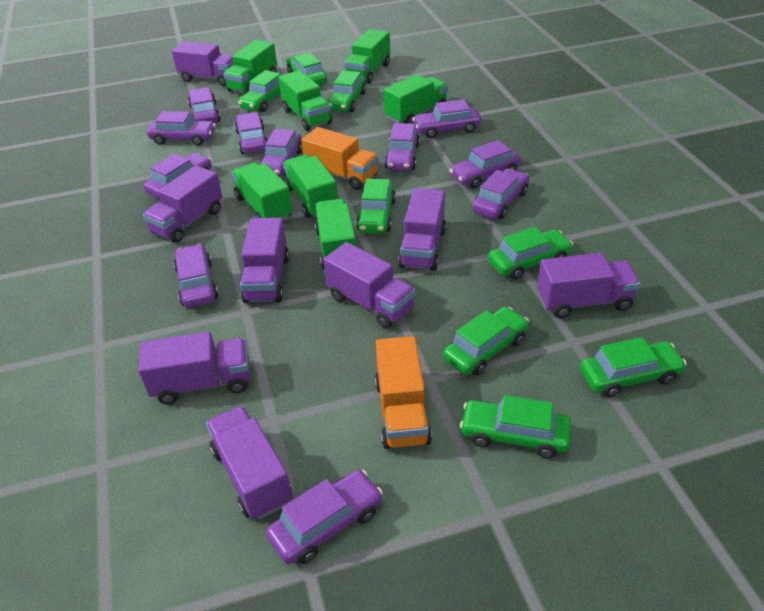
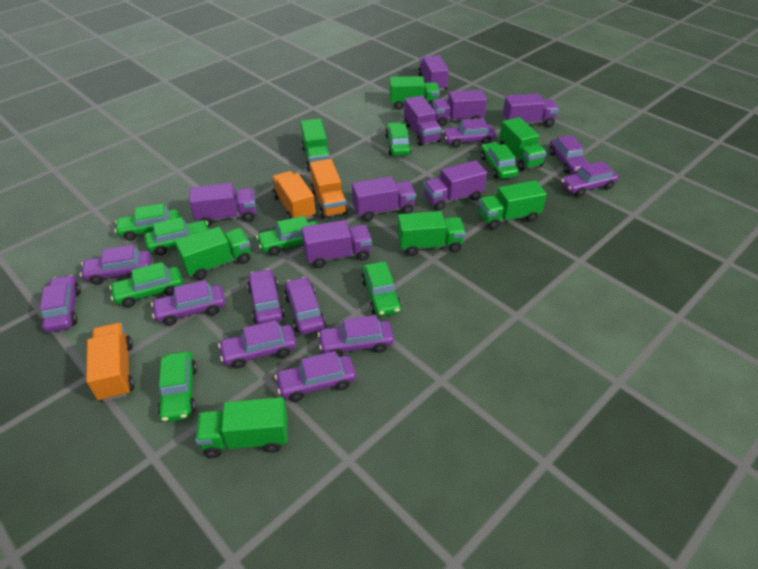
orange truck: [301,127,379,190] [375,336,432,449] = 2 -> [86,323,135,402] [271,171,315,220] [310,159,348,218] = 3

